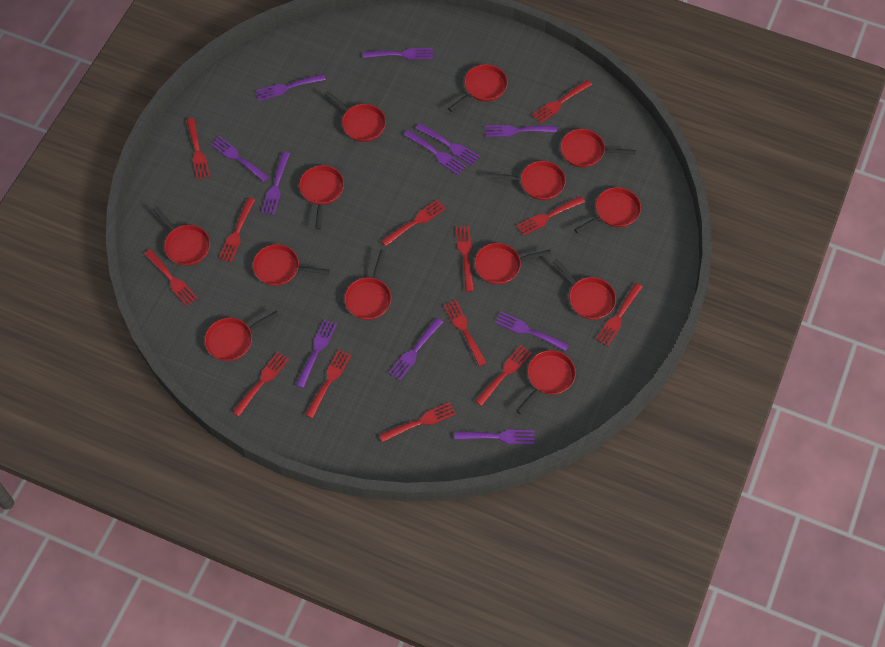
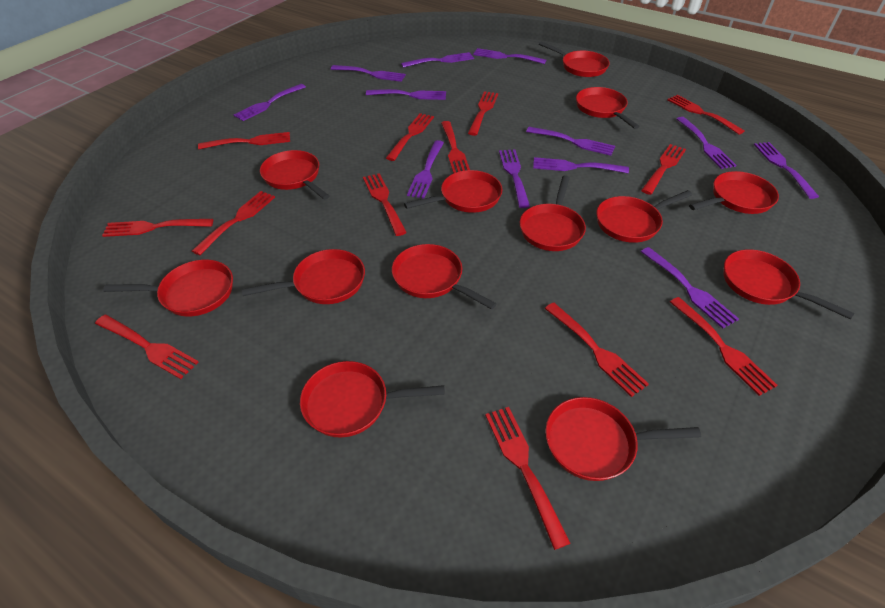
purple fork: [210,136,269,182] [255,74,326,101] [261,152,290,215] [296,319,337,388] [363,48,433,60] [389,318,443,381] [404,130,466,175] [416,123,480,166] [455,430,535,444] [485,125,557,137] [495,312,569,351] = 11 -> [234,84,306,121] [331,65,406,82] [366,89,446,100] [401,52,474,68] [407,140,444,199] [473,48,546,64] [499,149,530,208] [526,127,615,156] [533,157,629,173] [641,247,739,329] [676,117,737,169] [754,142,819,199] = 12

